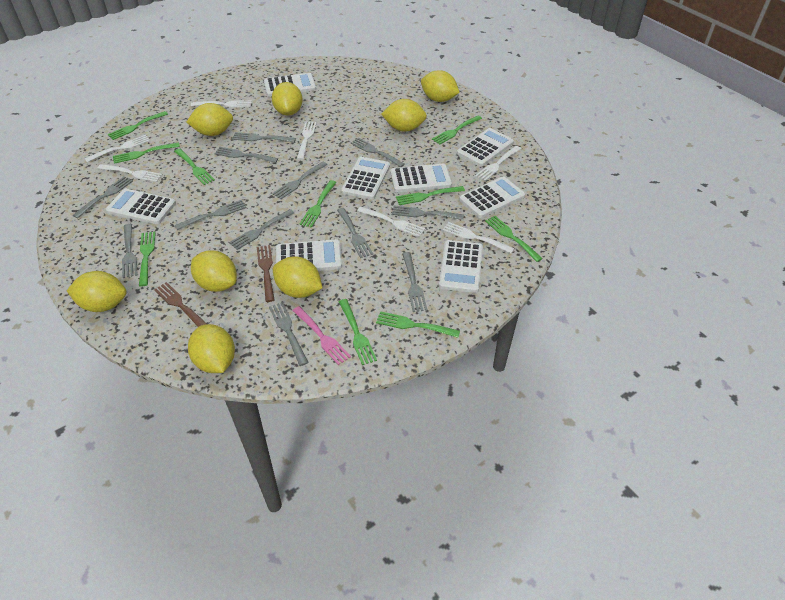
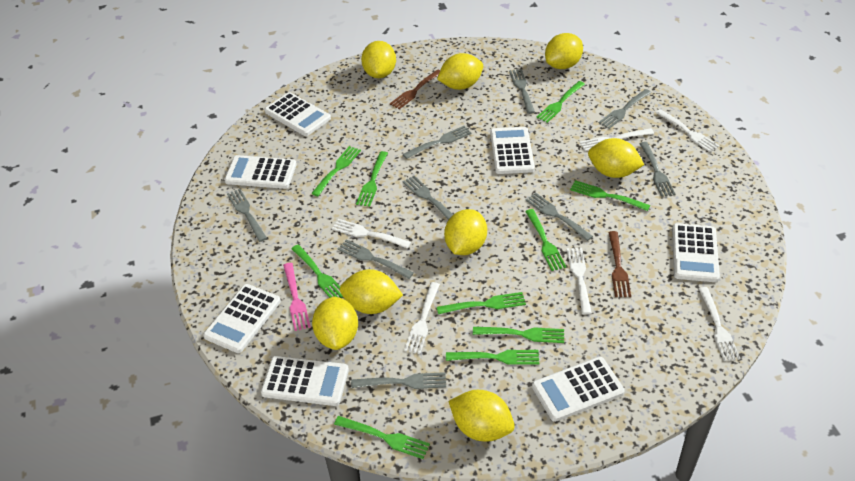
grey fork: [73,176,133,218] [122,224,137,278] [174,200,247,230] [214,147,278,163] [229,209,294,250] [232,132,296,143] [269,302,309,366] [272,162,328,199] [337,208,373,258] [351,138,405,167] [392,205,464,220] [402,252,427,312] = 12 -> [227,189,267,242] [338,239,414,279] [351,372,446,389] [403,126,472,159] [403,176,453,220] [509,69,535,114] [526,193,593,241] [599,89,651,129] [639,142,675,197] = 9
white calculator: [106,189,176,224] [264,73,316,97] [276,239,342,271] [341,157,390,200] [390,164,452,192] [439,240,483,293] [457,128,514,167] [459,176,525,218] = 8 -> [203,284,281,353] [224,155,297,189] [261,356,349,406] [264,92,331,136] [490,127,535,174] [532,357,625,422] [672,223,720,282] = 7
white fork: [84,135,150,162] [97,164,163,182] [191,100,252,108] [297,122,317,160] [357,206,425,237] [443,222,515,254] [475,146,521,181] = 7 -> [332,219,411,248] [404,282,440,354] [567,248,592,315] [580,128,654,151] [655,109,720,152] [699,287,741,361] = 6

